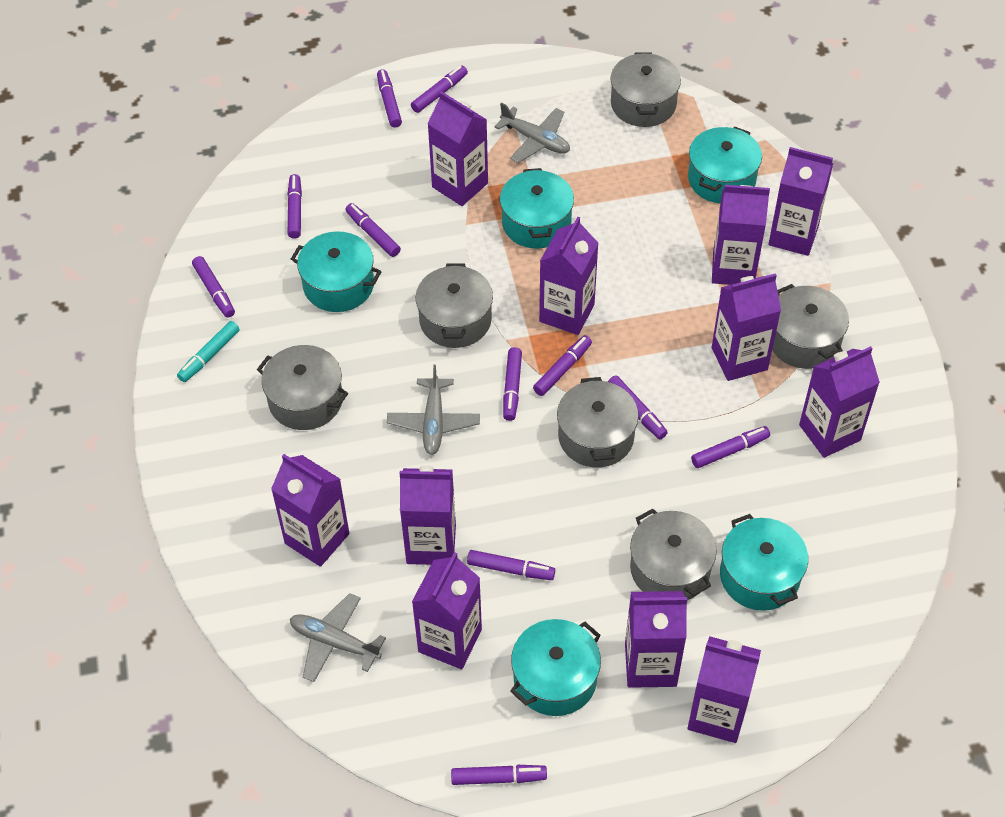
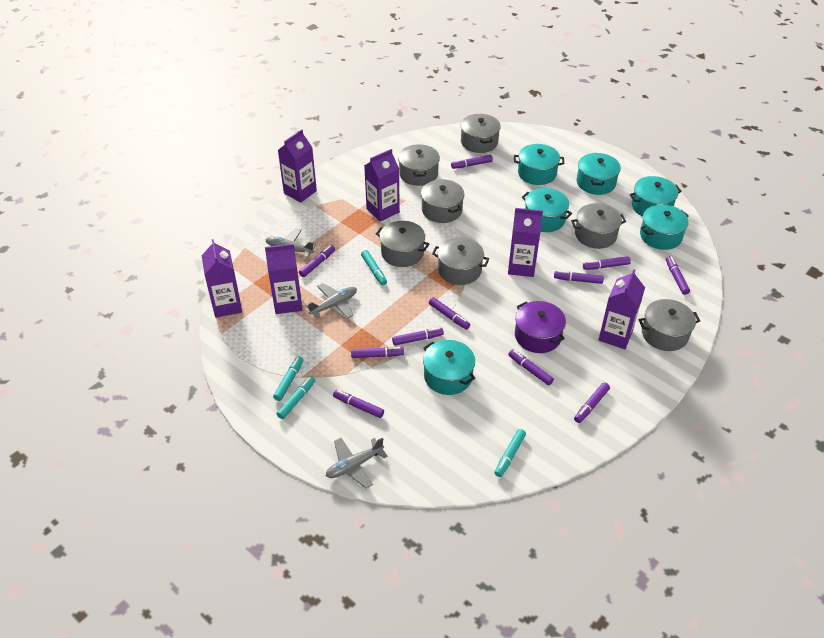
grey pot: [257,345,348,430] [416,264,493,348] [557,377,639,467] [610,52,681,127] [630,509,717,600] [772,284,849,369] = 6 -> [376,221,430,267] [398,144,440,186] [421,179,464,223] [432,237,489,285] [461,114,501,153] [571,203,626,249] [638,299,700,351] = 7
purple carton: [271,454,349,567] [400,465,456,565] [412,552,482,669] [427,91,488,206] [539,217,598,335] [625,591,687,688] [688,636,761,743] [712,185,770,285] [712,273,781,381] [768,147,833,256] [799,346,880,458] = 11 -> [202,239,242,318] [265,244,303,314] [278,129,317,203] [364,149,400,222] [508,208,543,277] [599,269,645,349] = 6
purple pot: none = 0 -> [515,301,566,353] = 1
turquoise marker: [177,321,240,382] = 1 -> [273,356,303,401] [276,376,315,419] [361,250,387,285] [494,429,526,477] = 4
turquoise pot: [291,231,382,312] [500,168,574,248] [510,619,601,716] [688,126,762,203] [720,514,808,611] = 5 -> [423,340,475,395] [514,144,564,185] [522,188,572,232] [577,153,621,195] [629,176,682,217] [640,204,689,250] = 6

